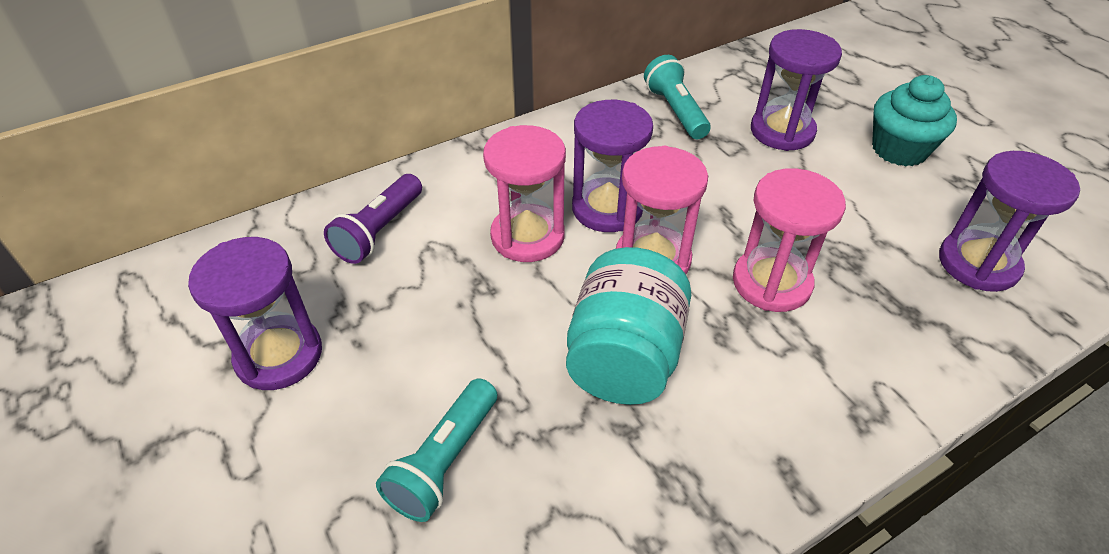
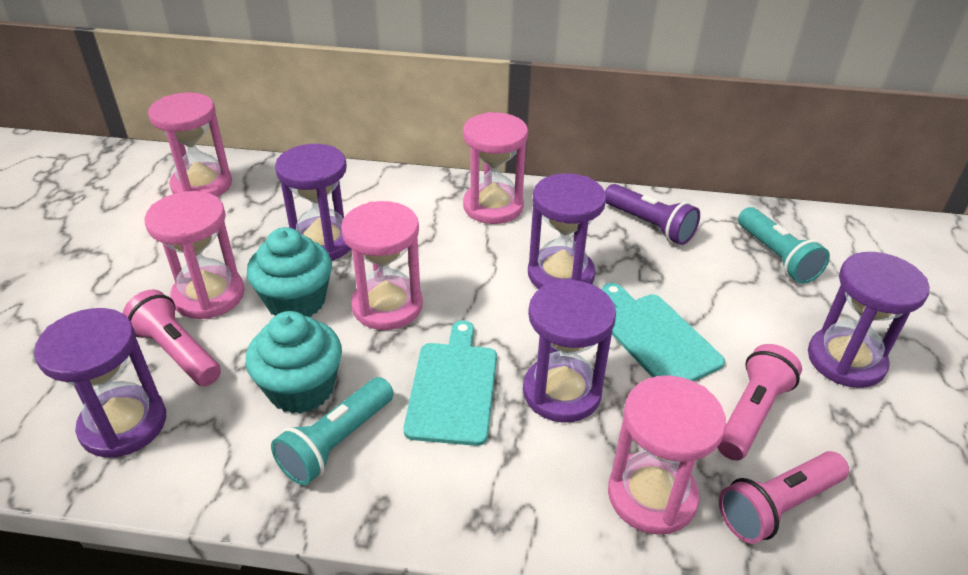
pink flashlight: none = 0 -> [122,290,221,386] [717,344,802,460] [719,451,849,544] = 3
pink hourglass: [483,125,566,262] [616,146,708,274] [733,168,846,312] = 3 -> [144,191,244,319] [148,92,232,197] [341,201,423,330] [463,112,528,224] [608,375,726,535] = 5
purple hourglass: [188,237,322,390] [572,100,653,232] [751,29,842,151] [939,151,1080,292] = 4 -> [34,308,166,458] [275,144,351,261] [523,280,616,423] [528,173,606,289] [808,252,930,388] = 5
turquoise cupcake: [872,75,957,166] = 1 -> [246,311,342,414] [247,227,332,317] = 2
turquoise cutting board: none = 0 -> [404,320,497,446] [602,283,725,381] = 2
turquoise jar: [566,247,691,405] = 1 -> none = 0

